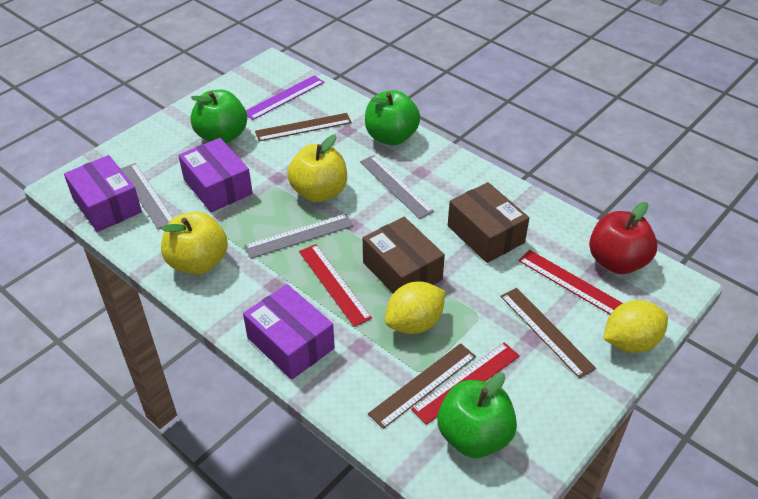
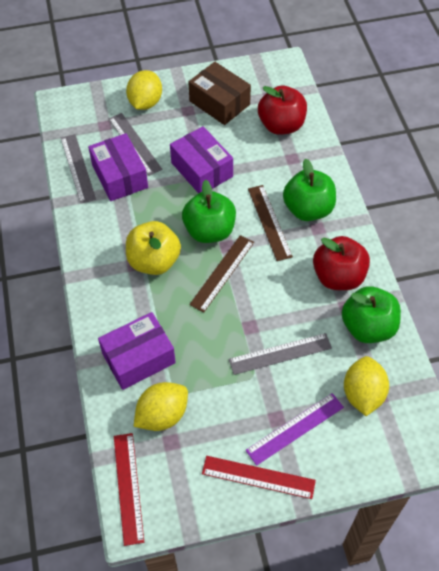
brown box: [363,217,445,293] [448,182,529,263] = 2 -> [188,62,251,125] = 1
brown ruler: [255,113,352,141] [368,343,476,429] [500,288,596,379] = 3 -> [189,235,254,313] [248,185,293,261] = 2
red apple: [589,202,657,274] = 1 -> [258,86,307,135] [313,236,370,290] = 2
red ruler: [299,244,372,327] [411,342,520,425] [518,250,623,314] = 3 -> [114,433,144,546] [202,456,316,499] = 2
yellow apple: [161,211,228,275] [287,135,347,202] = 2 -> [126,221,181,275] = 1
yellow lemon: [385,282,445,334] [603,300,668,353] = 2 -> [126,70,162,110] [134,382,188,431] [344,356,389,416] = 3

